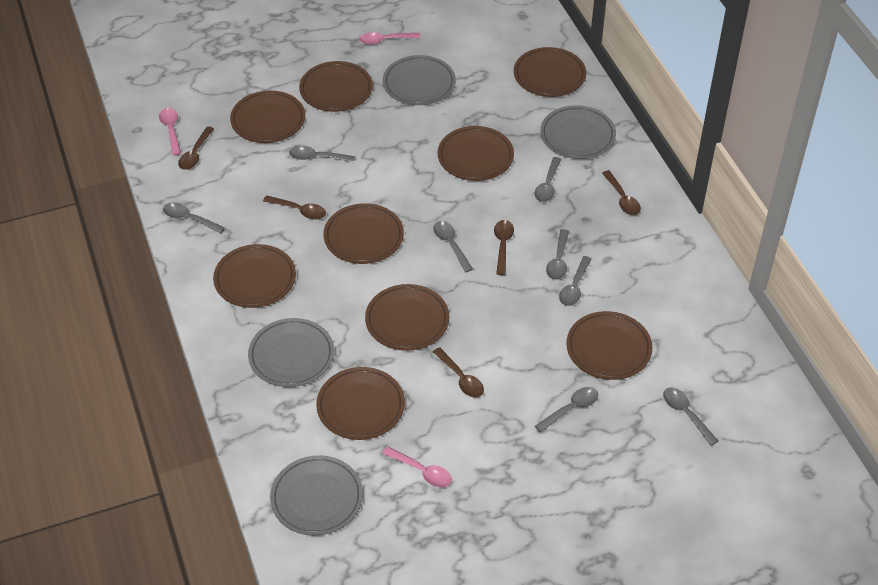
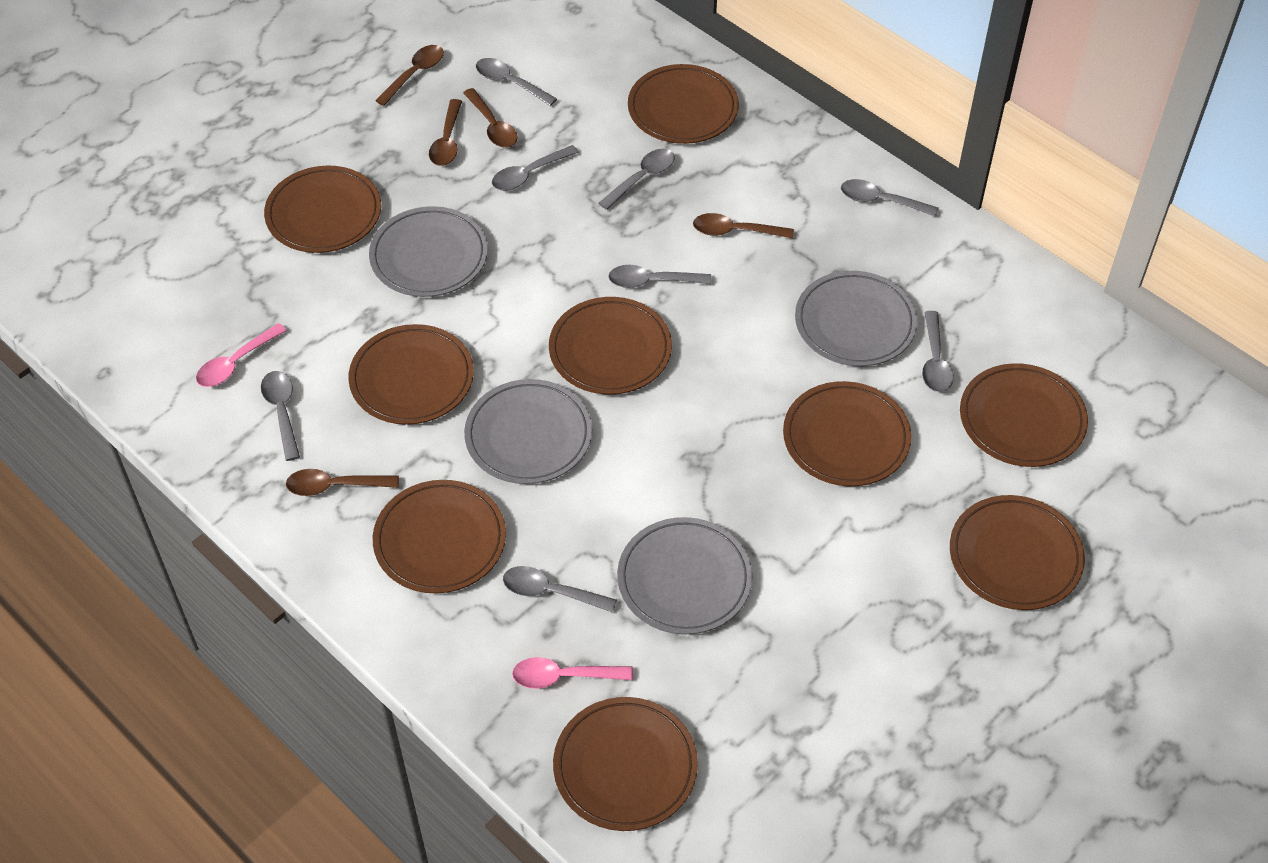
pink spoon: [159,108,181,156] [359,32,420,45] [382,446,452,487] = 3 -> [196,323,287,387] [512,657,633,689] = 2

